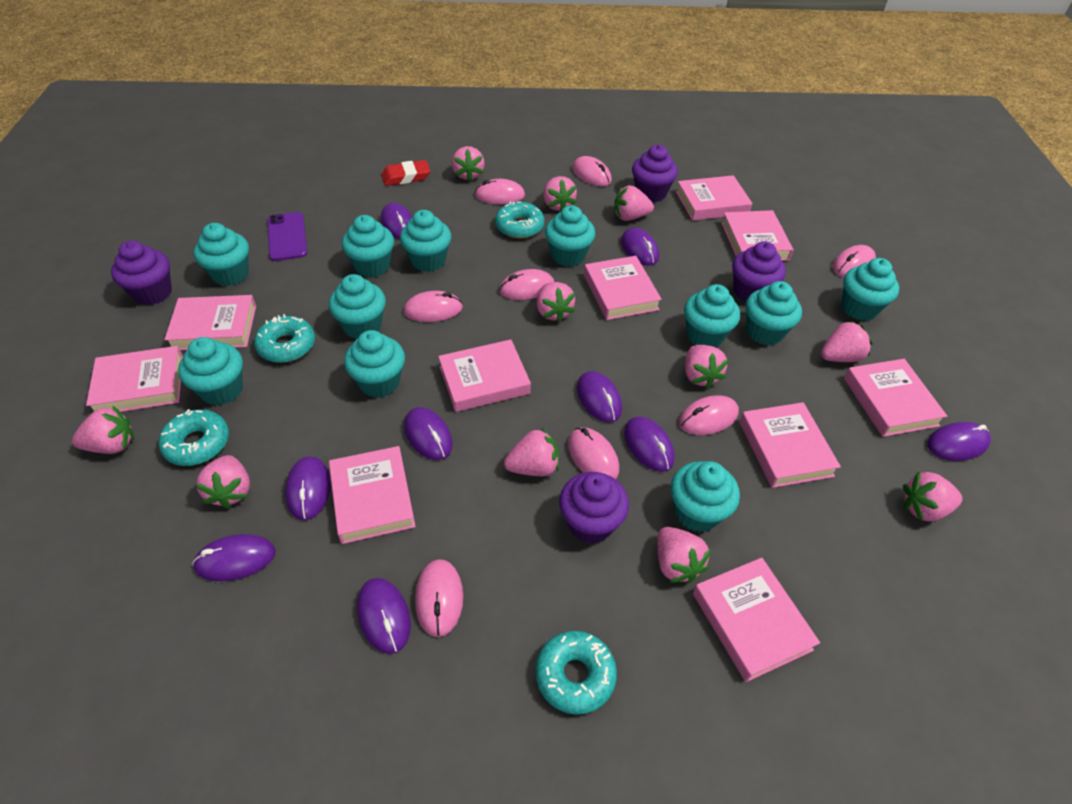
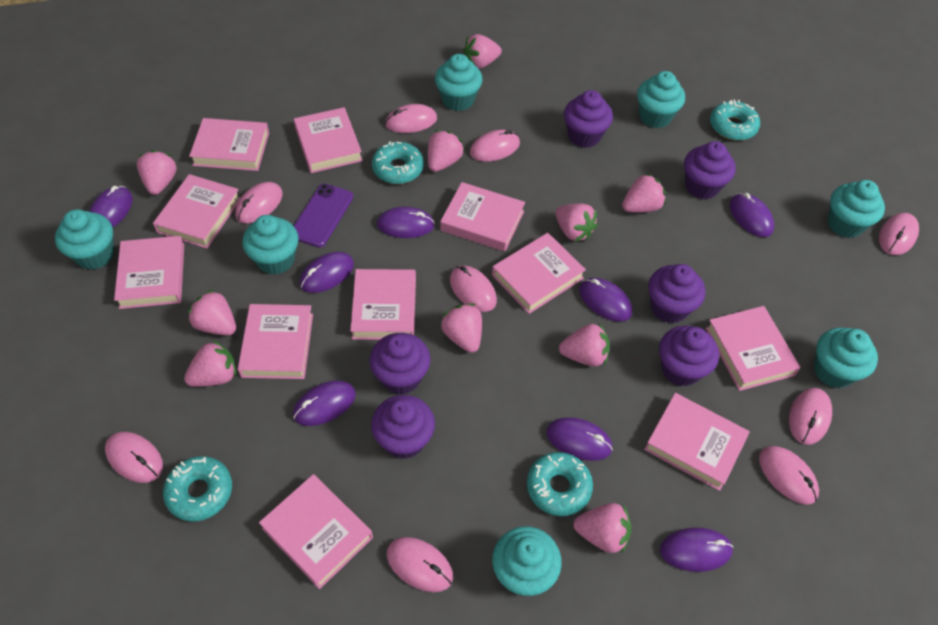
pink book: [86,346,183,412] [164,295,256,350] [329,446,416,544] [438,340,531,412] [584,256,662,320] [676,175,752,221] [693,558,820,682] [721,210,793,261] [739,402,841,488] [844,359,947,437] = 10 -> [114,236,184,309] [153,174,240,249] [189,118,269,171] [238,304,313,379] [259,474,373,589] [294,107,363,173] [350,269,416,340] [440,182,525,251] [492,233,586,314] [644,393,750,491] [706,306,800,391] = 11
pink mouse: [403,291,463,322] [415,559,463,637] [474,179,525,204] [499,269,554,300] [568,427,619,479] [573,156,612,186] [679,395,739,435] [833,245,876,277] = 8 -> [105,432,163,483] [235,182,283,223] [385,104,437,133] [387,537,453,592] [450,266,497,312] [470,130,520,162] [759,446,819,505] [789,388,832,445] [879,213,919,255] = 9
pink strawberry: [72,406,134,454] [195,455,250,509] [452,146,485,181] [504,428,559,476] [537,282,575,323] [543,176,577,211] [614,185,654,221] [657,527,711,583] [685,345,729,389] [821,320,873,362] [903,472,962,521] = 11 -> [137,150,177,195] [184,340,237,387] [188,290,236,335] [428,130,464,172] [441,304,482,353] [463,34,502,69] [555,203,598,242] [559,323,610,367] [574,503,631,553] [622,173,666,213] = 10
purple cupcake: [111,241,172,305] [559,472,629,544] [632,145,678,202] [732,241,786,302] = 4 -> [370,333,430,394] [371,395,435,459] [564,90,613,148] [648,264,705,324] [659,325,719,387] [684,141,736,199] = 6
purple mouse: [192,534,276,581] [285,456,331,520] [357,578,411,654] [381,203,413,239] [404,407,453,460] [577,371,622,422] [621,228,659,266] [624,417,675,472] [927,422,991,461] = 9 -> [89,186,133,227] [293,381,356,426] [300,252,354,293] [377,207,435,238] [546,417,613,461] [579,278,632,322] [660,528,733,572] [730,193,774,237] = 8
red eraser: [381,160,431,186] = 1 -> none = 0
turquoise cupcake: [178,337,243,405] [193,223,249,286] [329,274,386,339] [342,215,394,277] [344,330,405,398] [400,210,451,272] [545,205,595,267] [671,461,740,532] [684,284,740,347] [746,281,802,345] [842,258,899,321] = 11 -> [55,209,114,270] [242,215,299,275] [435,54,482,111] [492,526,562,596] [637,71,685,128] [814,327,878,388] [828,180,885,238] = 7

